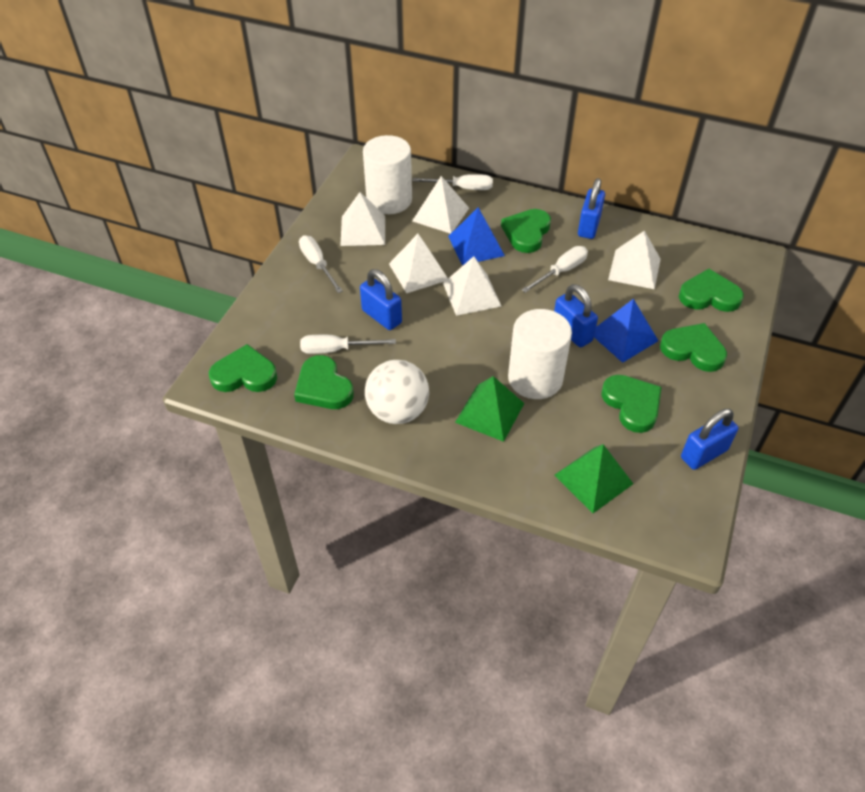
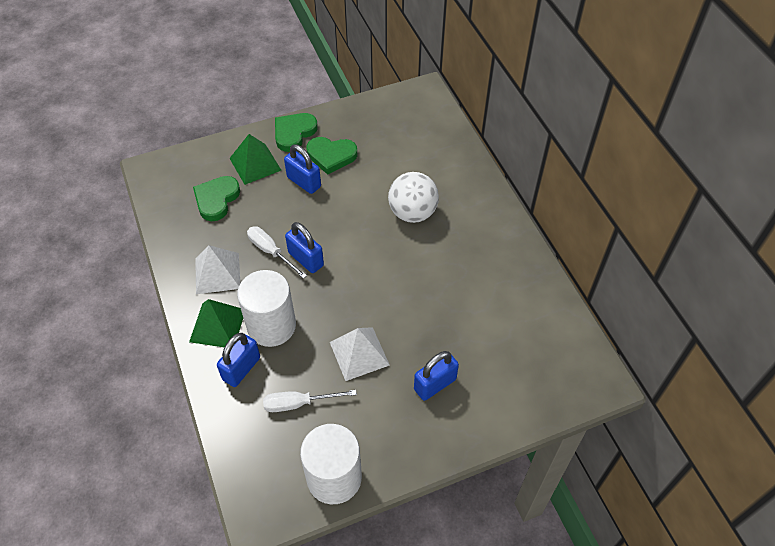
blue pyramid: [448,207,505,265] [594,299,658,363] = 2 -> none = 0
green heart: [209,344,277,392] [294,355,354,409] [501,209,551,253] [601,375,662,433] [660,323,727,372] [679,269,744,312] = 6 -> [193,176,240,221] [275,113,318,152] [306,137,357,175] = 3
white pyramid: [340,192,385,246] [389,234,448,293] [412,176,469,234] [443,256,501,316] [608,230,661,289] = 5 -> [195,245,240,294] [330,327,390,381] = 2
white screwdriver: [299,235,343,293] [300,335,396,354] [413,174,493,190] [522,246,588,293] = 4 -> [247,226,307,279] [263,390,357,412] = 2

